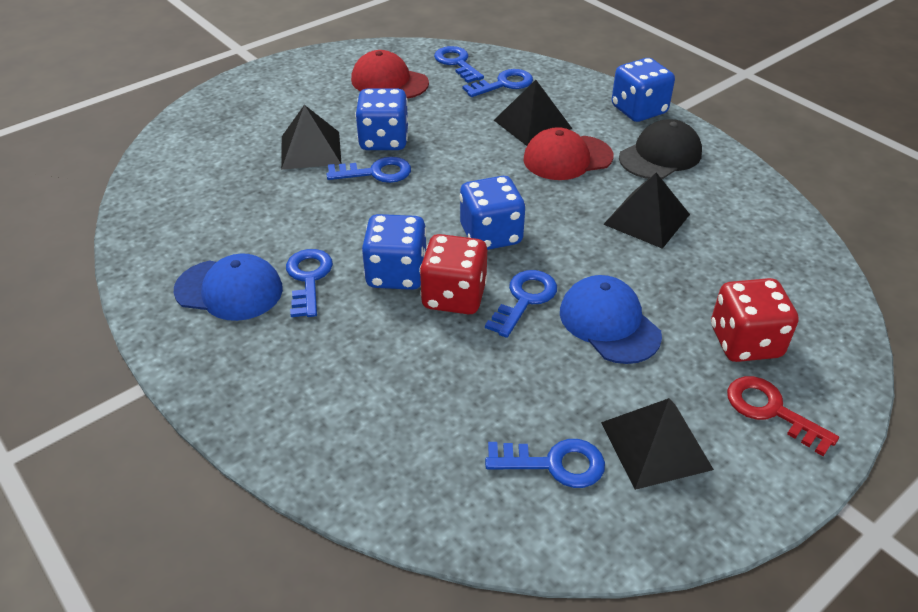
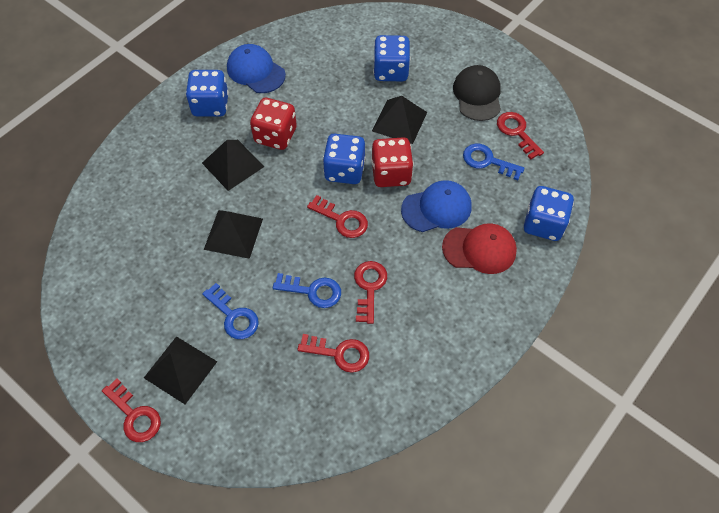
blue key: [286,249,333,317] [327,157,411,183] [434,46,484,83] [463,69,533,97] [485,270,557,338] [485,439,605,488] = 6 -> [202,283,259,339] [273,273,341,308] [463,143,525,180] = 3
red cap: [351,50,429,99] [523,127,614,180] = 2 -> [442,223,517,274] = 1
red key: [727,376,839,456] = 1 -> [102,379,161,442] [297,334,369,372] [307,195,368,238] [354,261,387,324] [497,112,544,160] = 5

